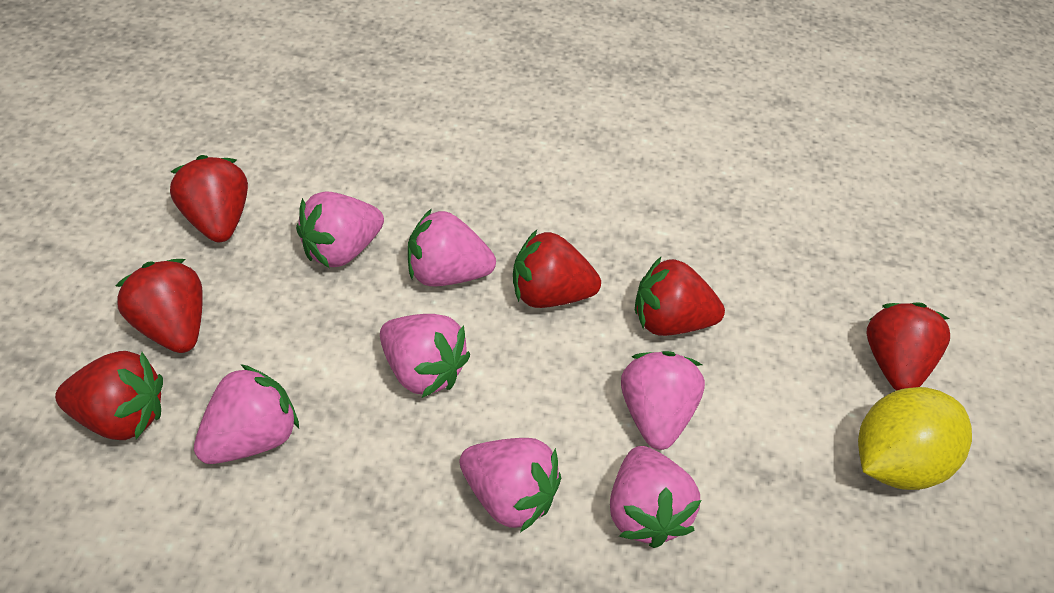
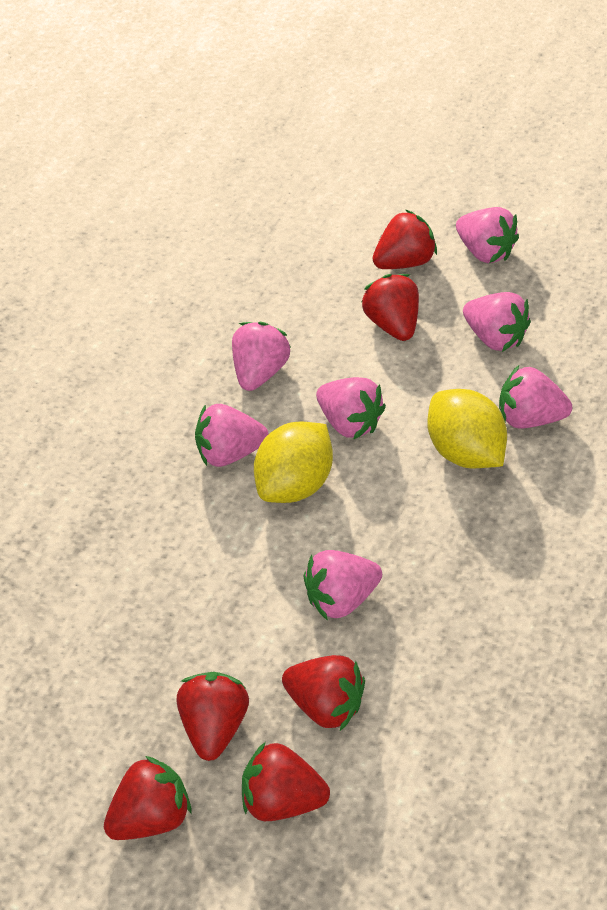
yellow lemon: [858,387,972,490] = 1 -> [254,422,333,503] [427,389,507,468] = 2

